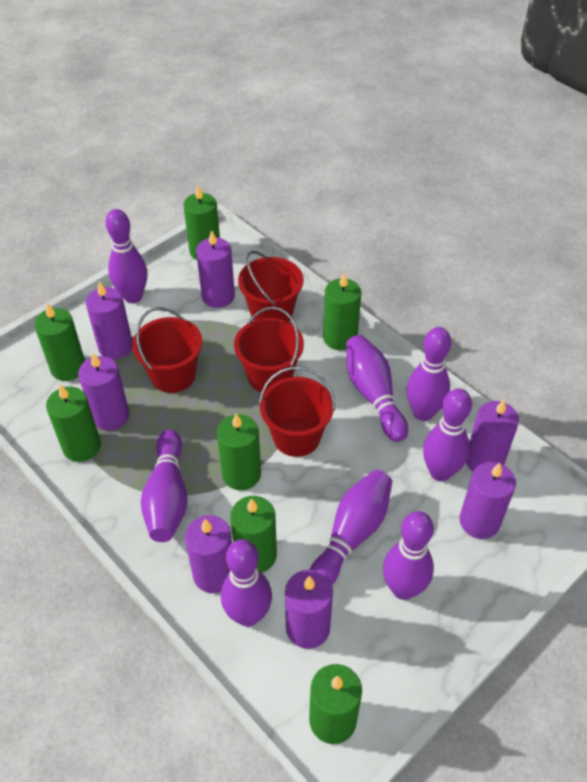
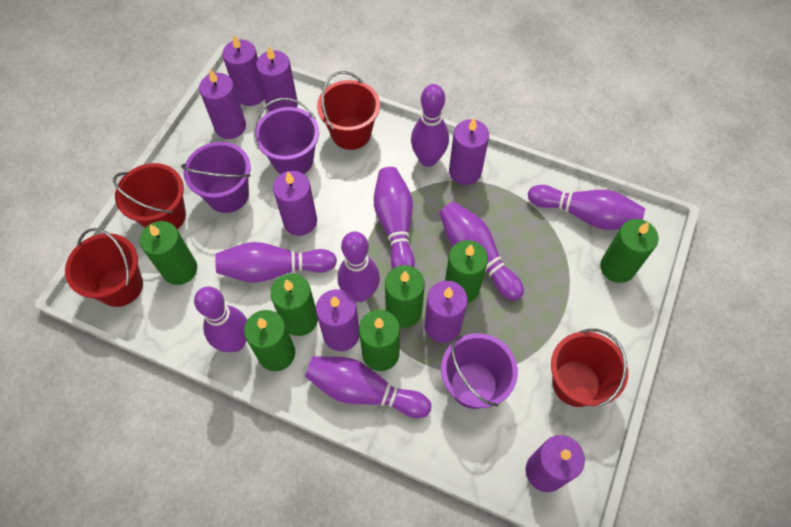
purple bucket: none = 0 -> [181,142,251,213] [253,98,319,174] [441,333,518,409] = 3
purple candle: [78,353,129,431] [86,281,133,359] [185,515,232,593] [196,230,235,308] [285,570,333,649] [459,462,516,539] [466,400,519,472] = 7 -> [199,69,246,139] [222,35,265,106] [256,47,298,112] [273,171,317,236] [316,289,360,351] [424,281,468,343] [449,118,489,185] [526,435,585,492] = 8

